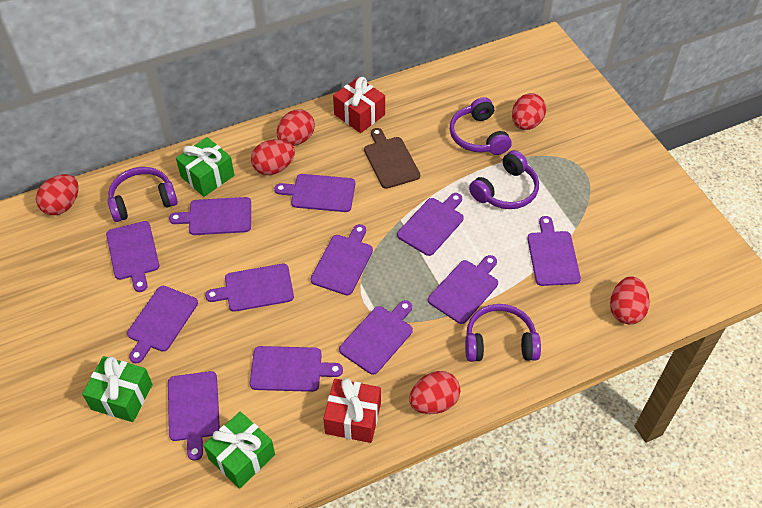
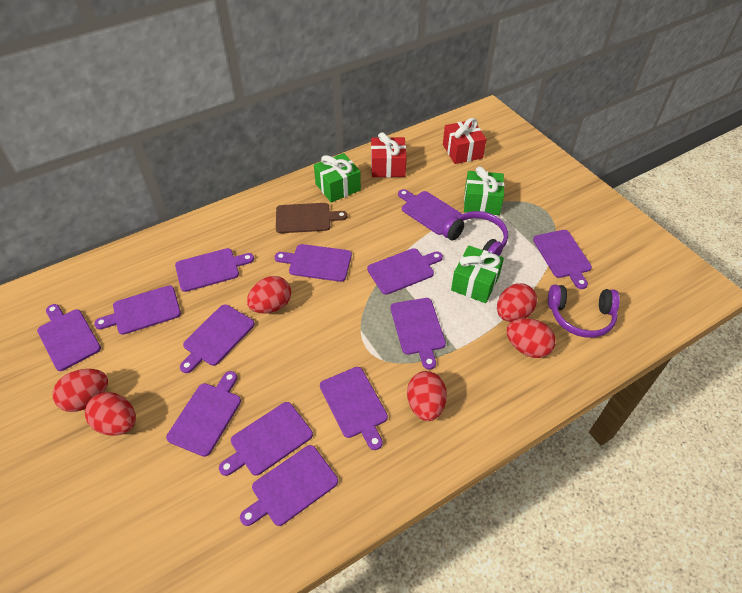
purple cutting board: [106,221,159,292] [127,286,198,363] [168,371,220,461] [169,197,251,235] [205,264,294,312] [250,346,343,392] [274,174,355,212] [310,224,373,295] [339,300,413,375] [397,193,464,256] [428,255,498,324] [527,216,581,286] = 12 -> [37,304,101,371] [94,285,181,335] [166,371,241,457] [175,248,254,292] [180,304,255,373] [219,402,313,476] [240,445,338,526] [275,244,352,282] [320,367,388,450] [367,248,443,295] [391,298,446,370] [398,189,462,235] [533,230,592,289] = 13
purple headphones: [108,167,178,222] [450,97,512,155] [465,304,541,362] [469,150,539,209] = 4 -> [442,211,508,256] [548,284,620,338] = 2

